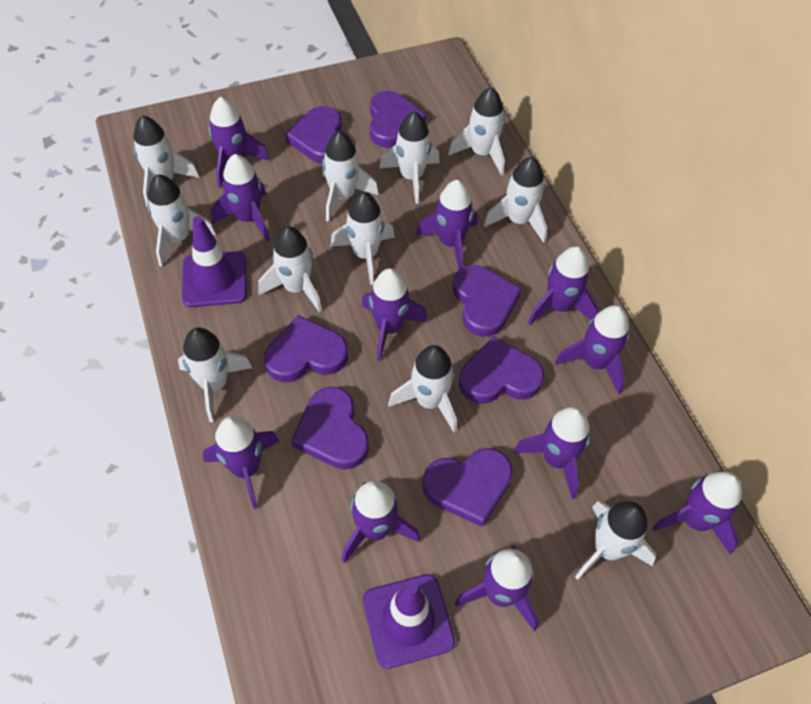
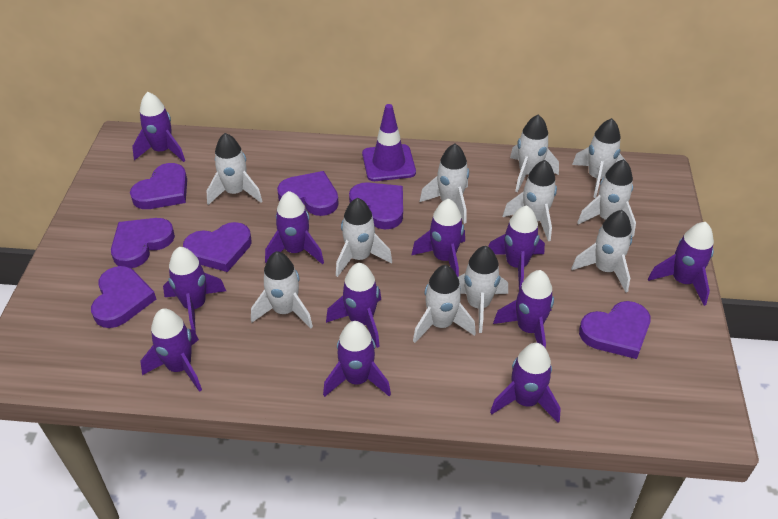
purple traffic cone: [182,216,247,307] [363,574,455,669] = 2 -> [362,104,416,181] = 1

